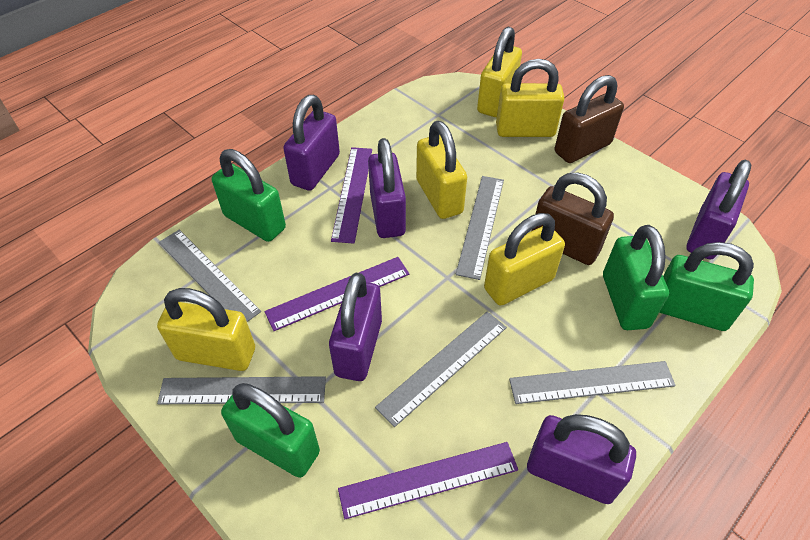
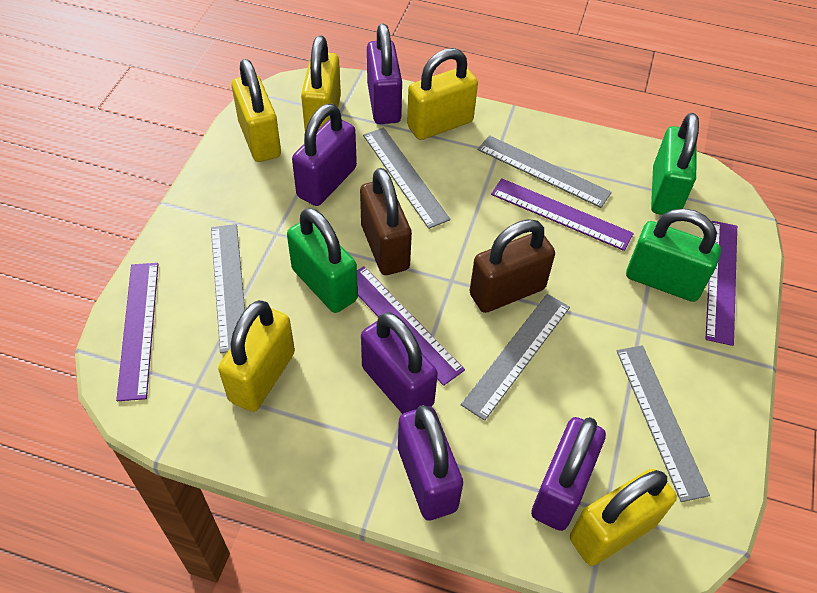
green padlock: [212,149,286,242] [221,383,320,478] [603,225,669,330] [659,242,754,331] = 4 -> [287,208,358,313] [626,209,721,302] [651,113,699,215] = 3
purple ruler: [264,257,409,331] [331,147,372,244] [338,442,518,519] = 3 -> [116,263,158,401] [357,266,465,386] [491,178,634,251] [705,221,737,346] = 4

